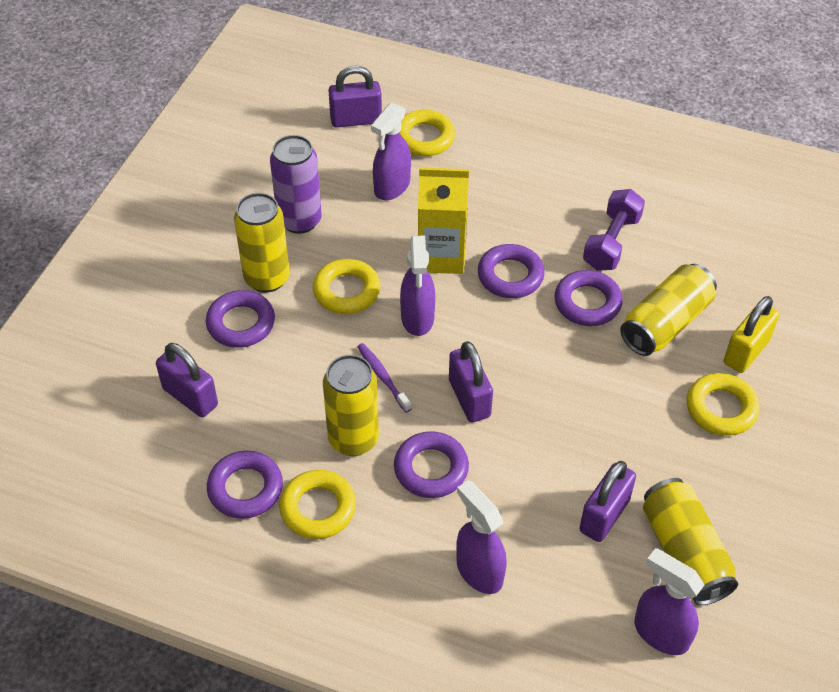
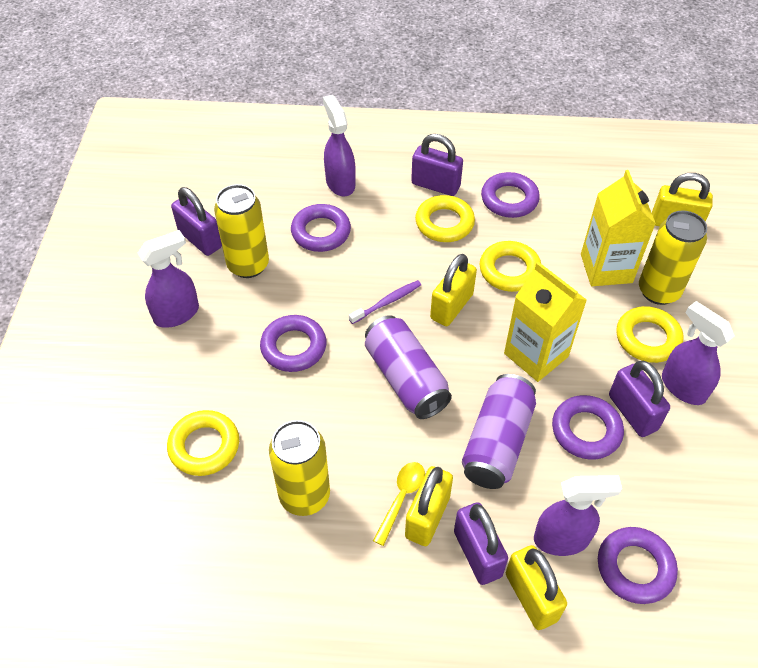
purple can: [270,135,322,234] = 1 -> [365,315,452,419] [462,374,536,489] = 2
purple dumbbell: [583,189,645,271] = 1 -> none = 0
yellow can: [234,193,290,293] [323,355,379,456] [620,264,717,356] [643,478,738,605] = 4 -> [214,184,269,278] [269,420,330,516] [639,210,707,305] = 3
yellow carton: [418,167,469,274] = 1 -> [504,262,587,382] [581,170,656,286] = 2
yellow padlock: [724,296,779,373] = 1 -> [405,466,453,546] [430,254,477,326] [506,545,567,630] [652,173,713,226] = 4
yellow spoon: none = 0 -> [373,462,425,546] = 1

